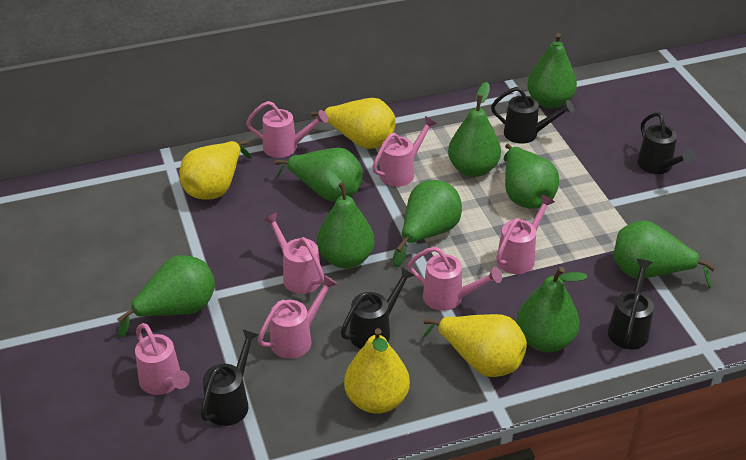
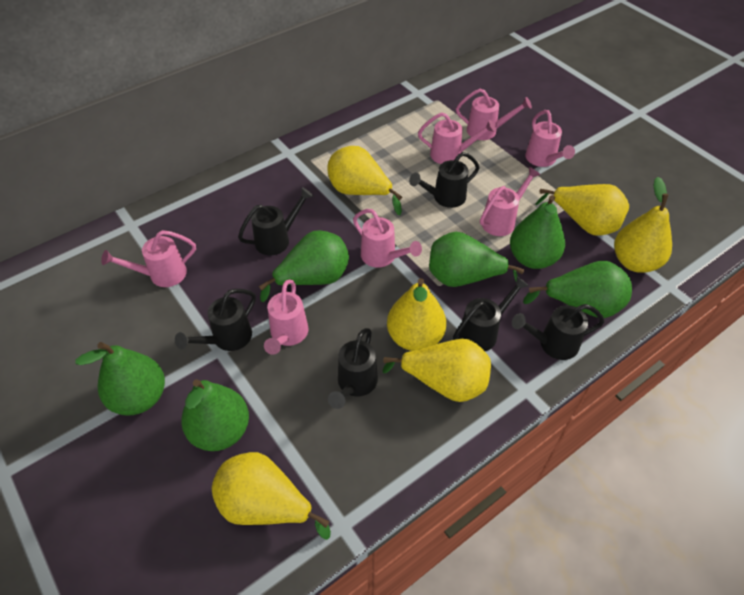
black watering can: [201,329,259,426] [341,266,415,349] [491,87,574,144] [608,259,654,349] [637,112,696,174] = 5 -> [175,289,256,351] [238,187,313,255] [328,328,378,409] [409,152,480,208] [453,276,529,351] [512,304,604,360] = 6
green pear: [117,255,215,338] [275,148,363,202] [317,170,375,268] [393,180,462,268] [448,82,501,177] [503,144,559,208] [516,267,587,352] [527,33,577,109] [613,220,716,288] = 9 -> [75,342,165,416] [181,379,249,451] [259,230,349,302] [429,232,524,287] [510,195,565,269] [523,261,632,318] = 6
yellow pear: [179,140,252,200] [311,98,396,149] [344,328,410,414] [423,314,527,377] = 4 -> [212,452,331,540] [327,146,402,215] [382,339,491,402] [387,278,446,351] [535,184,629,236] [614,177,672,273] = 6

